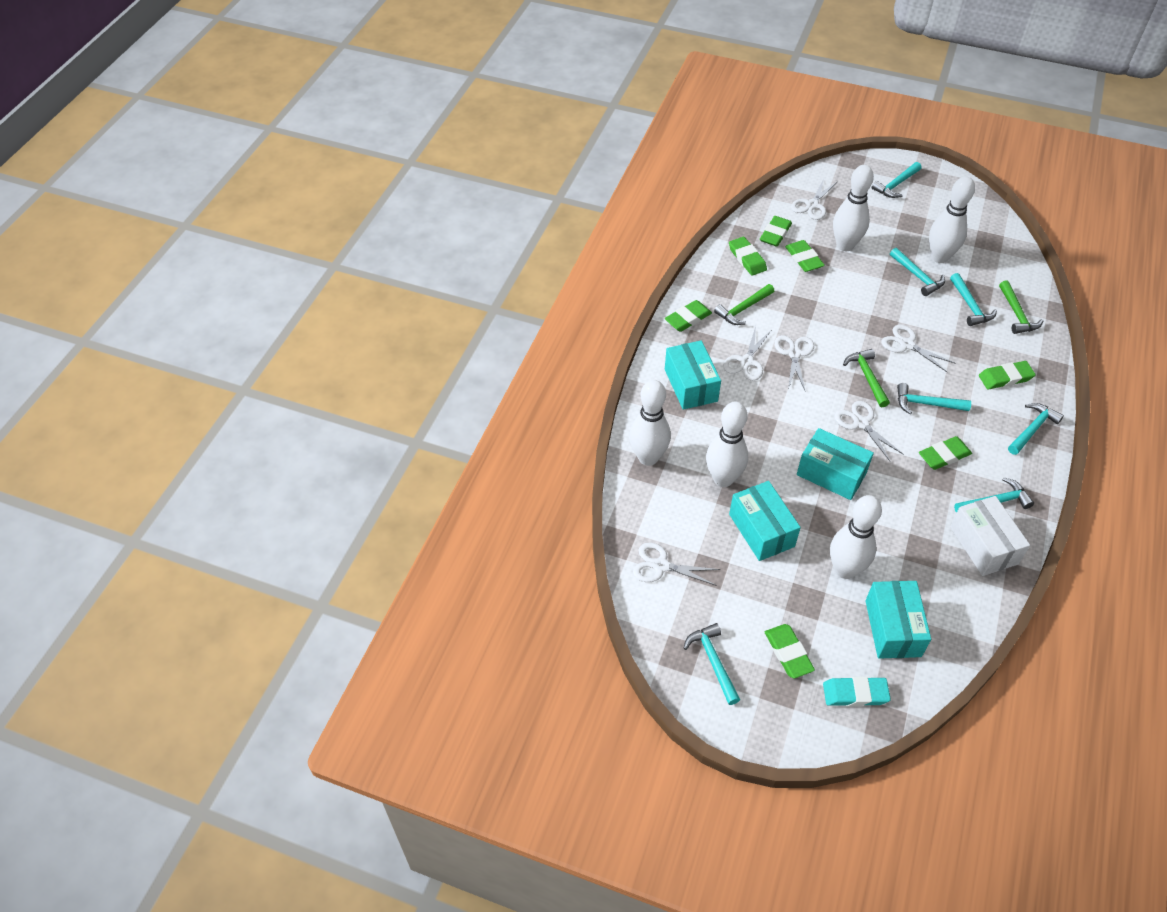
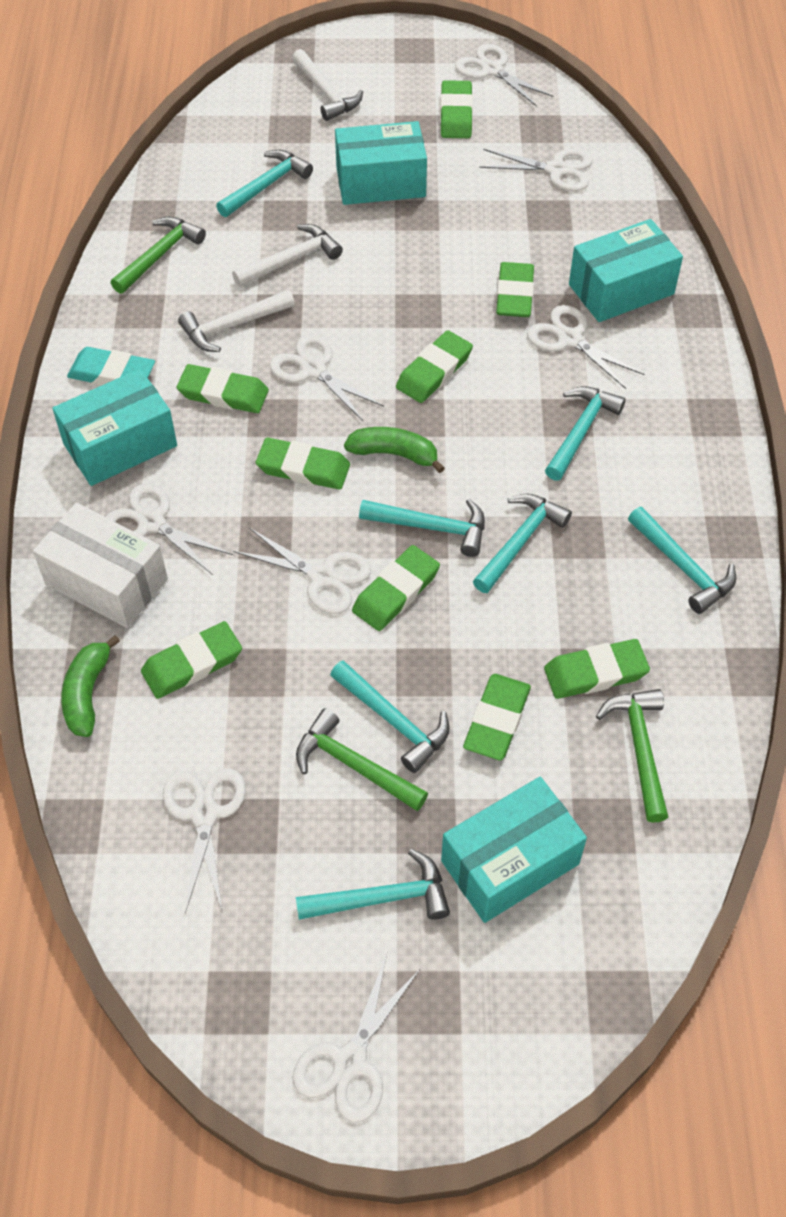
green banana: none = 0 -> [61,635,120,737] [344,427,445,473] = 2
green eraser: [665,300,712,332] [729,237,767,276] [760,216,792,247] [765,624,815,678] [785,240,825,272] [919,436,972,470] [979,361,1036,389] = 7 -> [141,621,242,699] [177,364,269,413] [256,438,350,490] [352,545,440,631] [396,330,473,403] [440,80,473,138] [463,674,531,761] [496,262,534,317] [544,639,650,699] = 9
white bowling pin: [629,380,671,466] [706,401,748,487] [830,495,882,579] [833,165,874,251] [929,176,975,263] = 5 -> none = 0
white hammer: none = 0 -> [178,290,295,352] [232,224,343,287] [292,49,363,121] = 3
white scissors: [633,542,720,586] [723,326,771,381] [774,335,814,392] [791,178,837,220] [835,401,904,461] [881,325,956,373] = 6 -> [106,484,233,575] [163,768,246,913] [233,528,371,614] [270,335,384,421] [293,954,420,1123] [455,44,554,107] [479,149,593,191] [527,305,644,389] = 8

